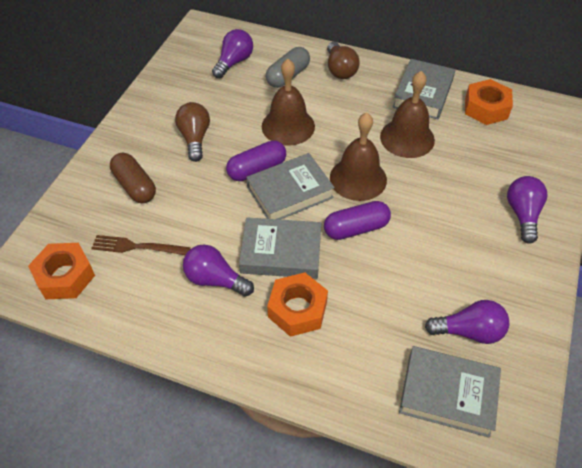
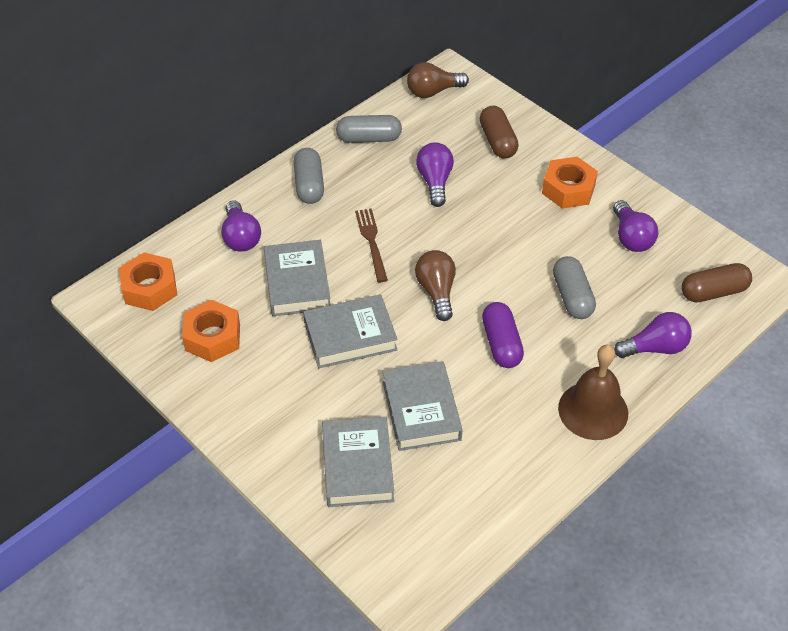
brown bell: [262,59,315,146] [330,112,387,201] [380,71,435,158] = 3 -> [558,345,628,440] = 1
brown capsule: [110,152,156,203] = 1 -> [480,106,519,158] [682,263,752,302] = 2
grey capsule: [266,47,310,88] = 1 -> [294,148,324,204] [336,115,402,143] [553,256,596,319] = 3
purple capsule: [226,140,286,181] [324,201,391,240] = 2 -> [482,302,524,368] = 1

